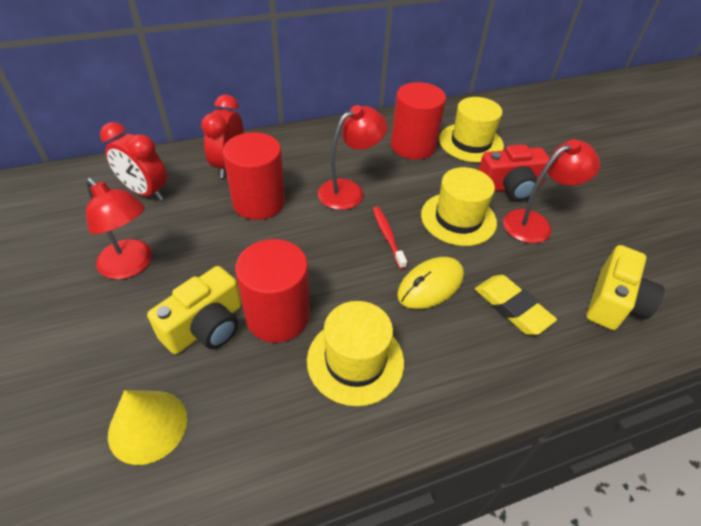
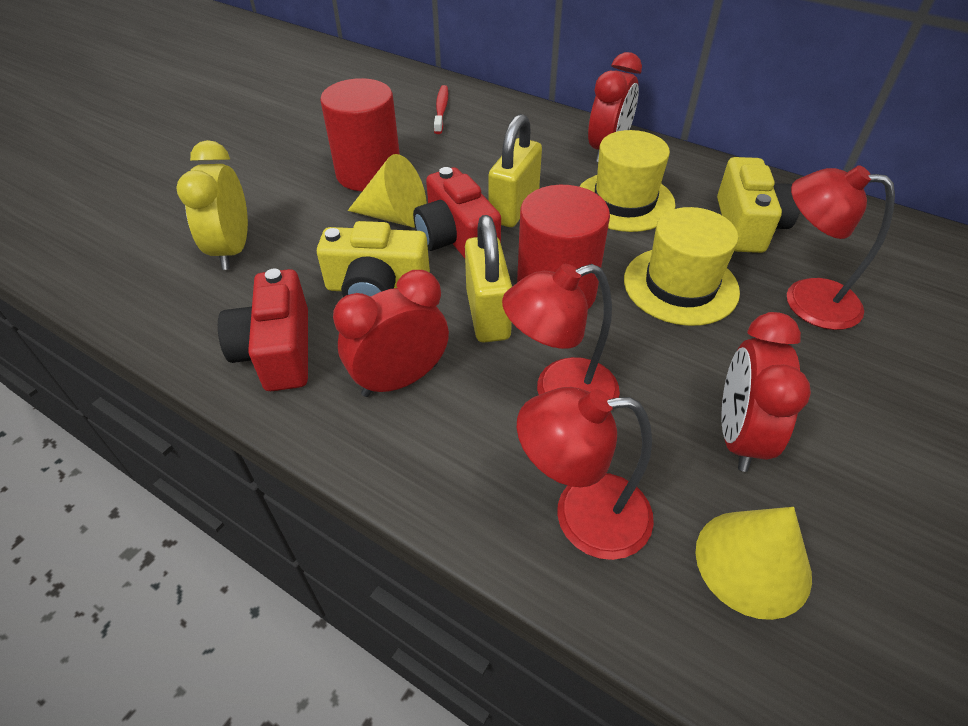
red camera: [479,144,549,201] = 1 -> [218,269,308,391] [413,167,501,258] = 2
red clock: [100,122,167,200] [201,95,244,178] = 2 -> [333,270,449,397] [588,52,642,162] [722,312,811,472] = 3
red cylinder: [223,132,285,220] [235,239,310,343] [391,82,446,160] = 3 -> [320,78,400,191] [517,185,610,309] = 2
yellow clock: none = 0 -> [176,140,248,270] = 1
yellow cone: [108,390,187,465] = 1 -> [348,154,427,228] [695,507,812,620] = 2
yellow eraser: [475,275,557,335] = 1 -> none = 0
yellow hat: [307,301,404,406] [421,167,497,246] [439,97,504,163] = 3 -> [579,130,676,232] [624,207,740,326] = 2
yellow mouse: [397,257,464,309] = 1 -> none = 0
yellow padlock: none = 0 -> [465,215,512,342] [488,114,542,227] = 2

